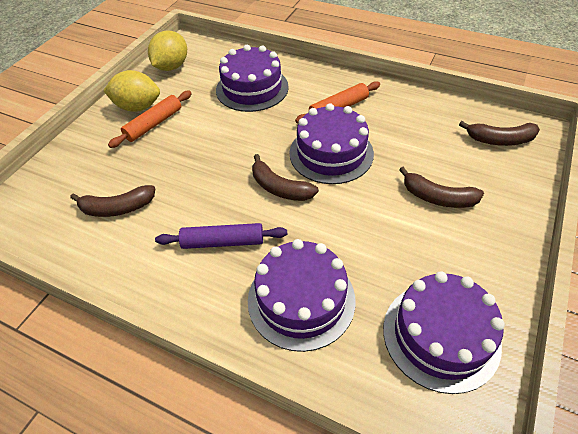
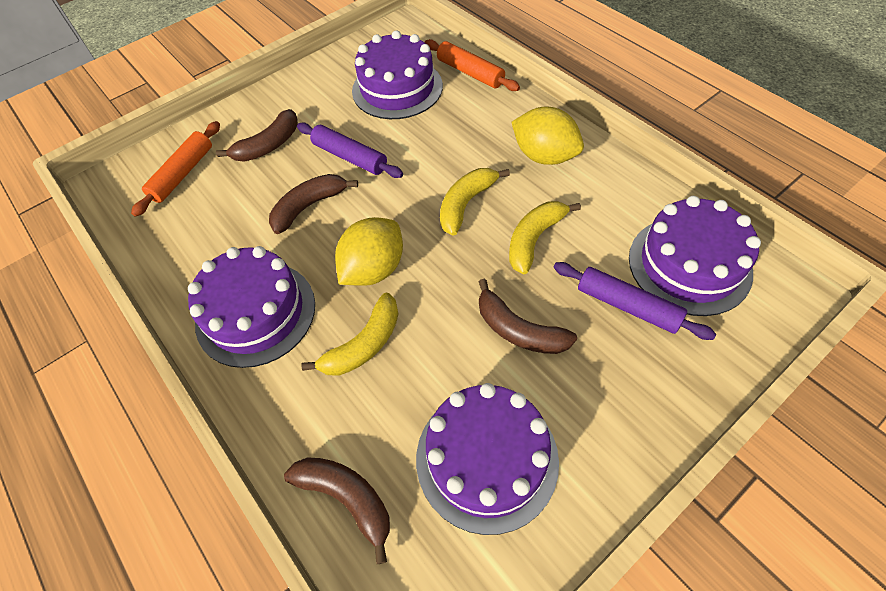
purple rolling pin: [155,223,287,249] = 1 -> [297,123,403,178] [553,262,716,340] = 2
yellow banana: none = 0 -> [301,292,398,376] [440,168,510,236] [509,201,581,274] = 3

